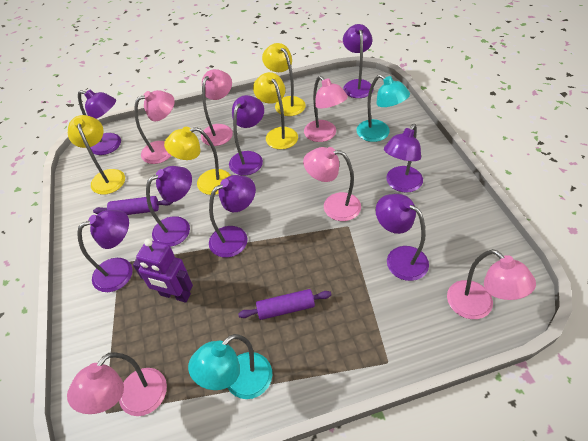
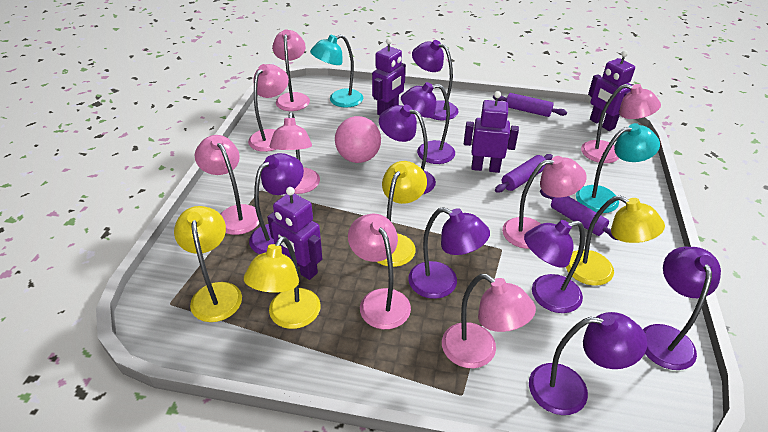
pink ball: none = 0 -> [335,116,381,163] = 1
pink lamp: [67,352,167,416] [135,90,175,164] [201,69,233,146] [303,147,361,221] [304,76,348,142] [447,249,536,319] = 6 -> [195,135,259,235] [248,64,289,152] [269,112,320,194] [272,29,310,111] [348,214,411,329] [442,274,536,368] [502,156,587,249] [581,84,661,163] = 8
purple robot: [133,239,193,303] = 1 -> [267,187,322,280] [372,38,406,115] [464,91,519,173] [588,50,635,131] = 4
purple rolling pin: [93,196,173,215] [238,289,331,320] = 2 -> [493,93,567,117] [495,154,553,193] [540,189,617,240] = 3

